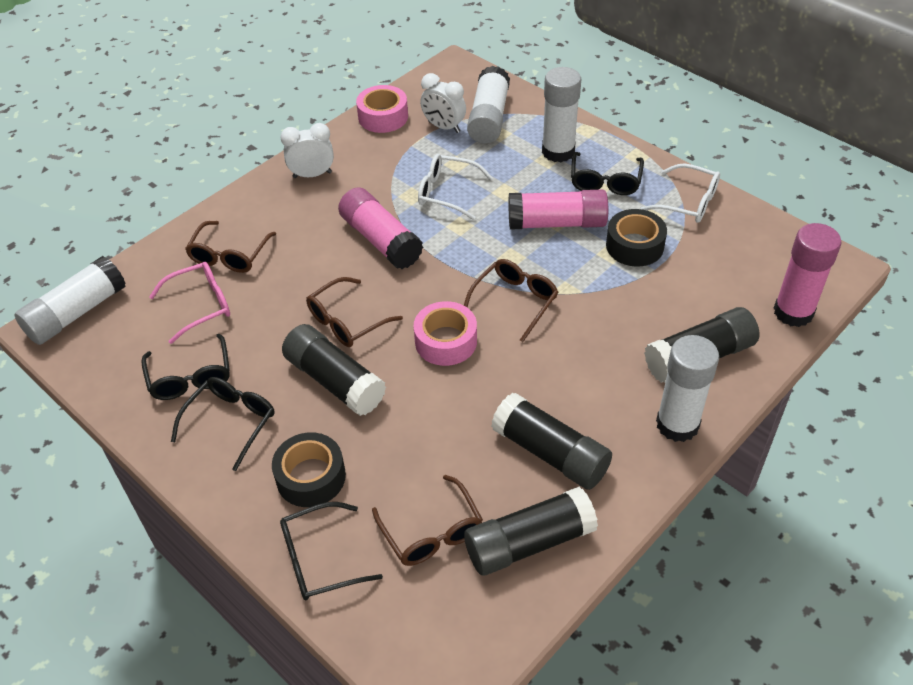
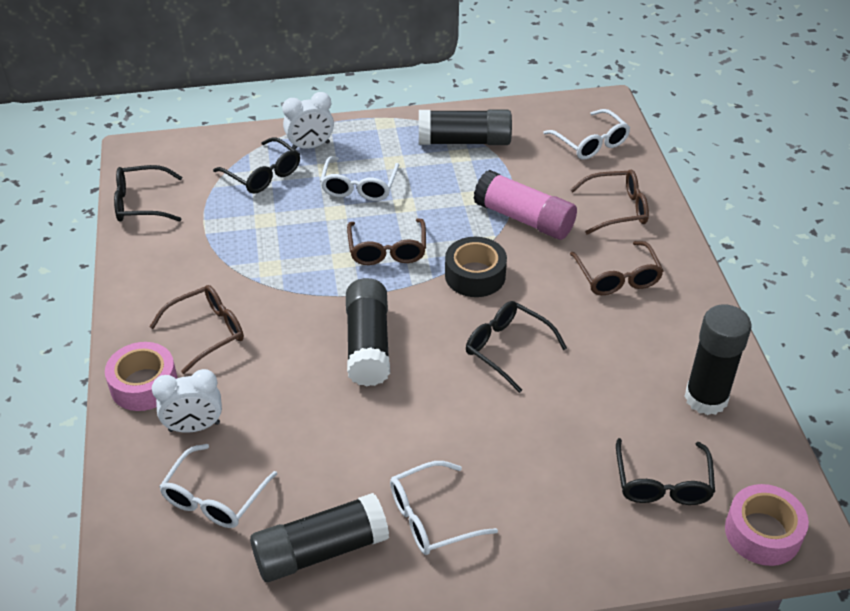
black tape: [272,432,346,507] [606,209,667,267] = 2 -> [445,237,507,297] = 1
pink glasses: [149,262,230,344] = 1 -> none = 0
pink glue stick: [338,188,423,269] [508,189,608,230] [774,223,841,327] = 3 -> [473,170,577,240] = 1
white glasses: [418,154,493,220] [640,163,720,223] = 2 -> [159,444,277,528] [320,156,399,201] [390,461,498,555] [543,109,630,160] = 4
white glue stick: [14,256,126,345] [467,66,510,144] [542,67,581,162] [656,335,719,442] = 4 -> none = 0

